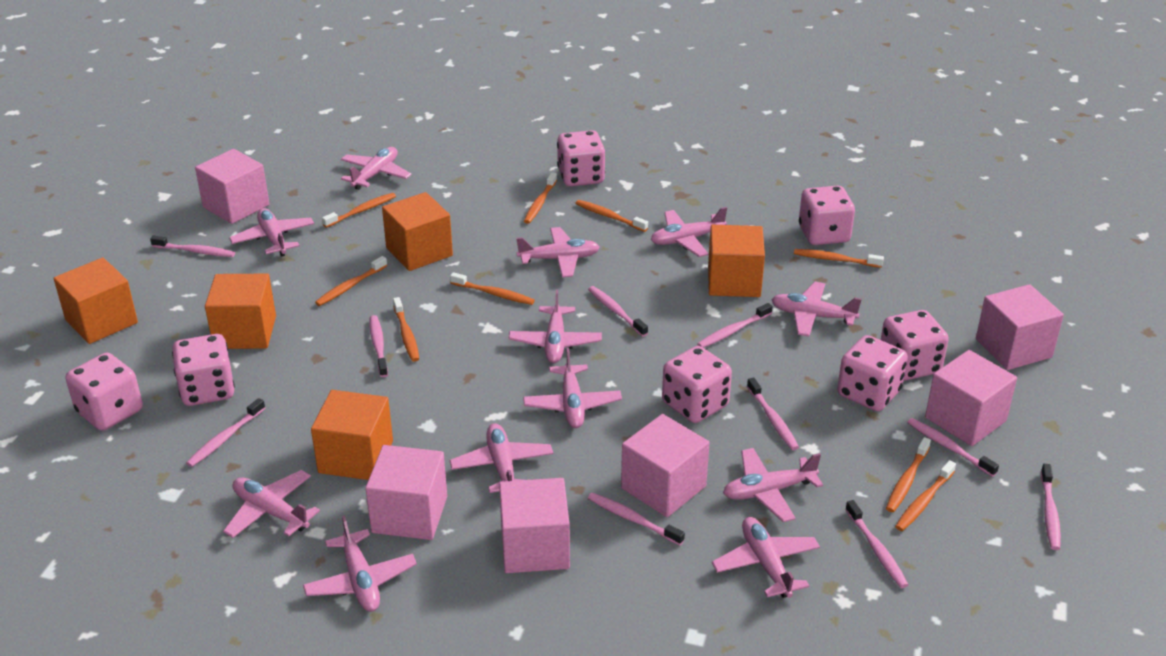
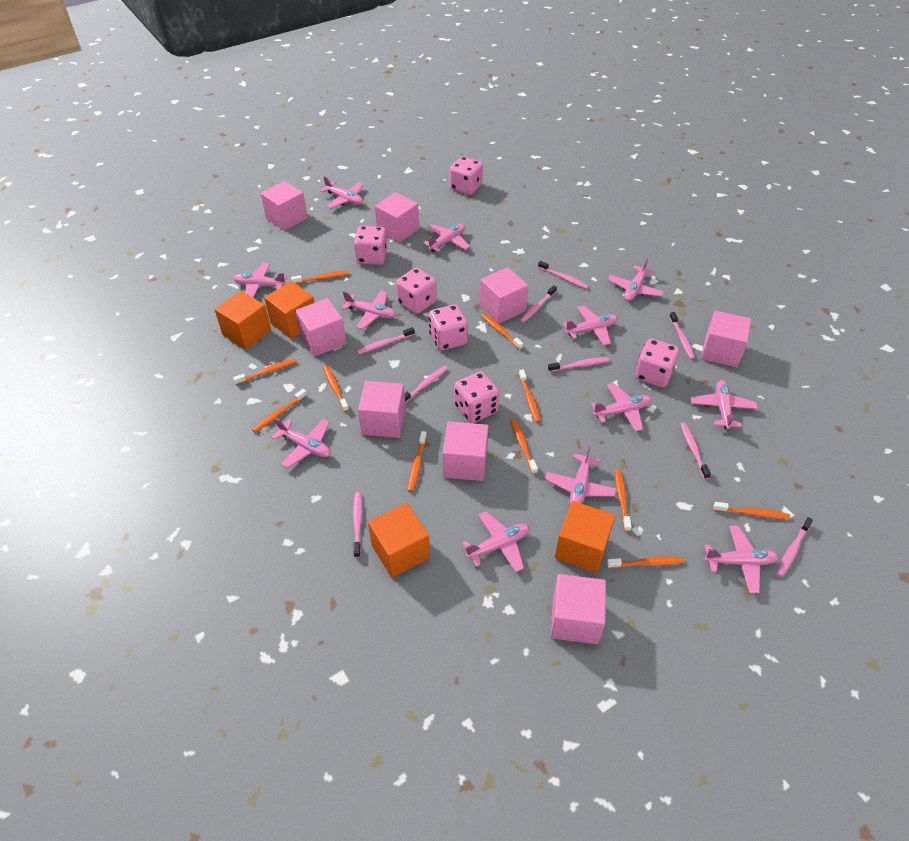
orange cube: [54,258,138,344] [205,274,276,349] [311,390,393,480] [382,192,453,271] [708,225,765,297] = 5 -> [214,291,271,349] [264,281,315,339] [368,503,430,578] [555,501,615,573] = 4
orange toothbrush: [315,256,387,306] [322,193,396,228] [393,297,419,362] [450,272,535,305] [524,172,557,224] [575,200,648,232] [794,249,884,268] [886,437,931,512] [895,460,956,531] = 9 -> [233,359,297,385] [252,389,307,433] [291,271,349,284] [323,366,349,412] [408,431,427,492] [481,313,524,350] [510,419,538,474] [519,369,541,423] [607,557,685,568] [615,469,632,532] [713,502,790,519] = 11
pink cube: [195,149,269,224] [365,445,447,540] [499,478,570,573] [621,414,710,517] [925,350,1017,446] [976,284,1064,370] = 6 -> [260,181,308,231] [295,298,346,356] [358,381,406,438] [375,192,419,243] [443,421,488,481] [480,267,528,323] [551,574,606,644] [701,310,751,367] = 8
pink dice: [66,353,143,431] [172,334,235,406] [557,130,605,187] [662,346,732,423] [799,186,855,245] [837,335,908,411] [881,310,949,381] = 7 -> [354,226,388,265] [396,268,437,314] [429,304,468,351] [450,156,483,195] [454,371,499,423] [635,338,679,388] = 6
pink toothbrush: [150,236,235,257] [186,398,265,467] [370,315,388,377] [588,286,648,337] [588,493,685,545] [697,303,773,348] [747,378,799,450] [845,500,909,588] [907,418,999,477] [1041,464,1061,550] = 10 -> [353,492,362,558] [357,327,415,354] [405,366,448,403] [520,285,557,323] [538,261,589,289] [548,357,610,372] [669,312,695,359] [680,423,711,479] [776,517,813,577] = 9

